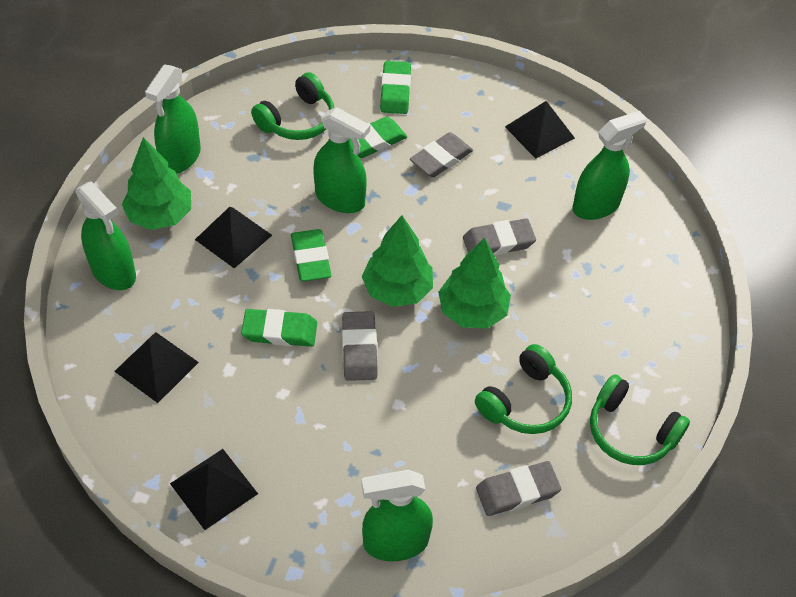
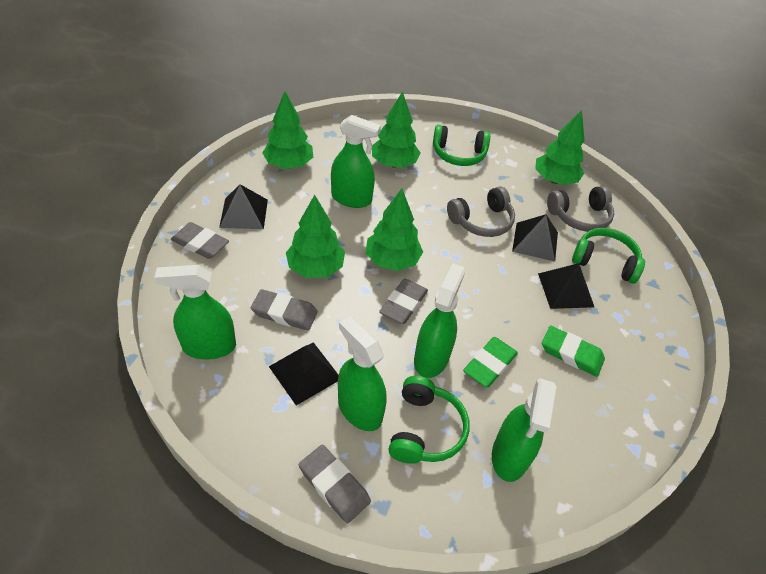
green eraser: [241,309,317,347] [291,229,331,282] [349,117,407,158] [380,61,411,114] = 4 -> [463,337,518,387] [542,325,605,377] = 2
green tree: [122,137,191,230] [362,215,433,307] [438,238,511,328] = 3 -> [262,91,313,169] [286,195,345,278] [366,188,423,271] [372,91,420,168] [535,110,585,185] = 5
grey headphones: none = 0 -> [447,187,515,237] [547,186,614,232] = 2

